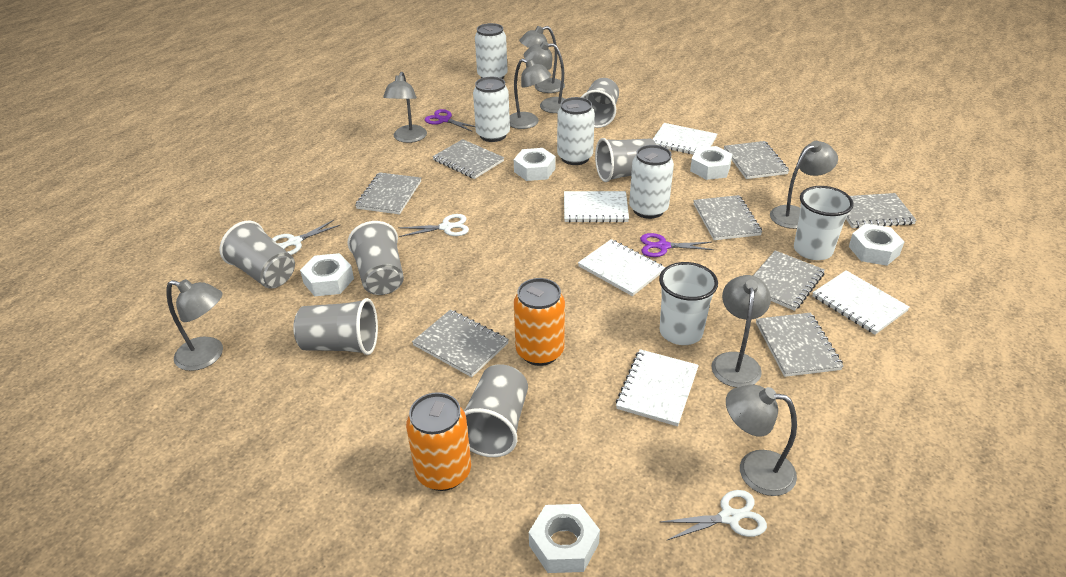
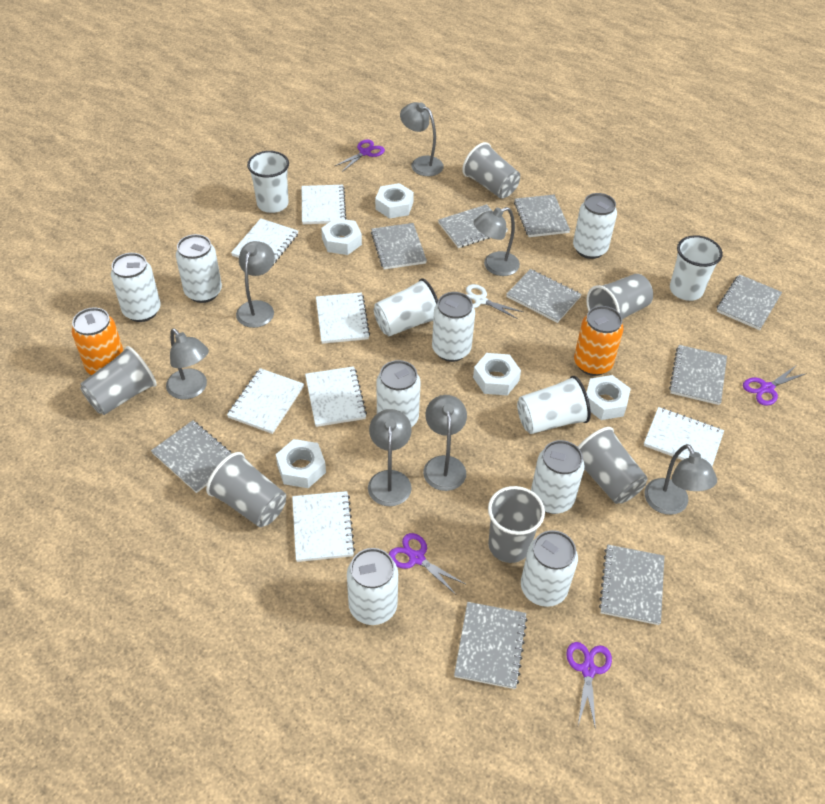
grey lamp: [166,279,223,371] [383,72,427,143] [510,58,551,129] [519,26,565,93] [524,41,565,113] [711,275,771,388] [726,385,797,496] [770,141,838,229] = 8 -> [166,329,209,400] [236,241,275,328] [368,409,412,506] [400,102,444,176] [423,395,467,491] [474,207,520,276] [644,444,717,515] = 7
grey notebook: [355,172,421,214] [412,309,509,377] [432,139,504,179] [693,195,762,240] [724,141,789,179] [753,250,825,311] [756,313,844,377] [846,193,917,228] = 8 -> [151,420,232,493] [371,223,427,269] [438,204,508,248] [454,602,528,689] [506,269,582,323] [514,195,570,237] [599,544,664,625] [669,345,727,405] [717,274,782,330] = 9
purple scissors: [424,109,475,132] [640,233,714,257] = 2 -> [335,139,385,172] [389,533,465,595] [566,642,612,730] [743,365,807,406] = 4
white can: [473,77,510,142] [475,23,508,79] [557,97,595,165] [629,145,674,219] = 4 -> [111,253,160,322] [176,234,222,303] [347,548,398,625] [376,360,421,427] [432,292,475,362] [521,530,578,607] [531,440,585,514] [573,193,617,259] = 8
white cup: [659,262,718,345] [794,186,854,260] = 2 -> [247,151,289,213] [374,278,438,336] [517,376,591,434] [670,235,723,301] = 4
white notebook: [564,191,629,223] [578,239,665,296] [616,349,699,426] [653,123,717,154] [812,270,910,335] = 5 -> [227,368,304,434] [231,218,298,266] [292,491,355,562] [302,185,346,224] [305,366,367,427] [316,292,370,344] [644,407,724,466] = 7
white scissors: [272,220,340,255] [399,214,469,237] [660,490,767,540] = 3 -> [466,284,523,320] = 1

